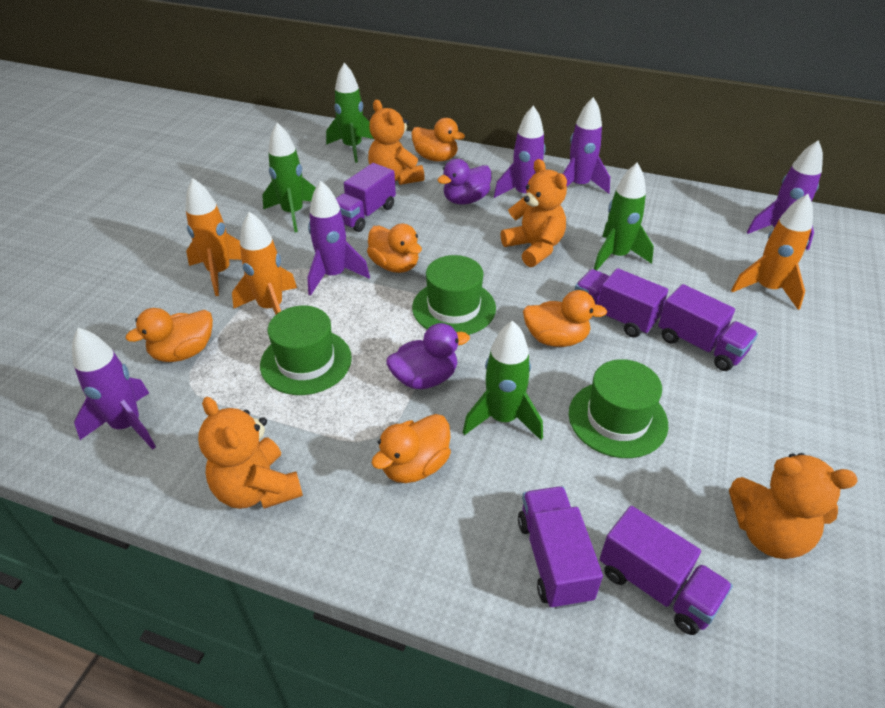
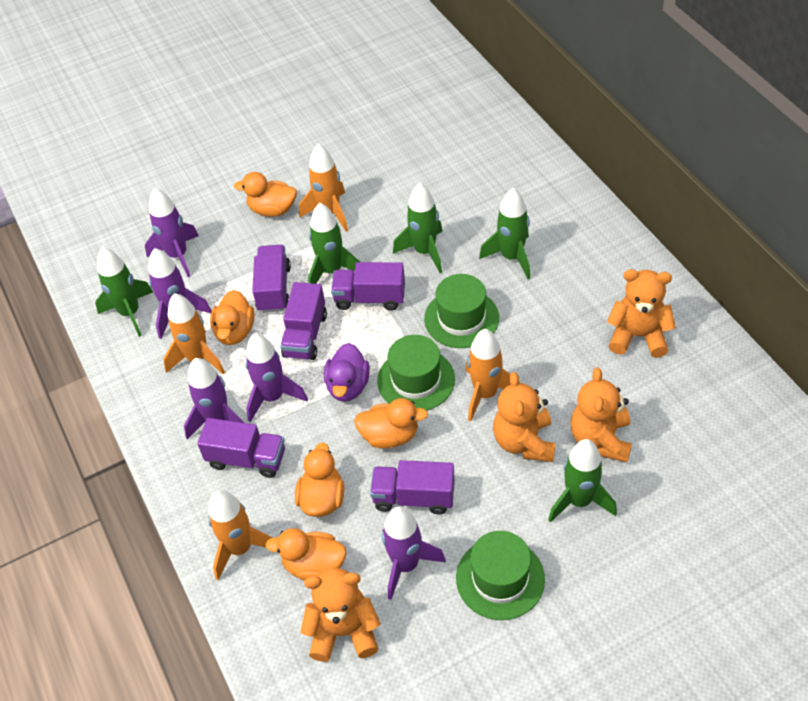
green rocket: [262,123,316,232] [326,63,374,163] [463,321,543,440] [594,163,654,270] = 4 -> [95,247,153,337] [308,203,360,284] [393,183,442,273] [479,188,530,279] [548,439,617,523] = 5
orange rocket: [186,178,242,296] [232,212,297,315] [731,194,813,310] = 3 -> [163,293,225,374] [208,490,273,580] [299,144,348,232] [465,329,520,422] = 4
purple duck: [386,323,470,389] [438,159,492,204] = 2 -> [324,343,370,402] = 1

